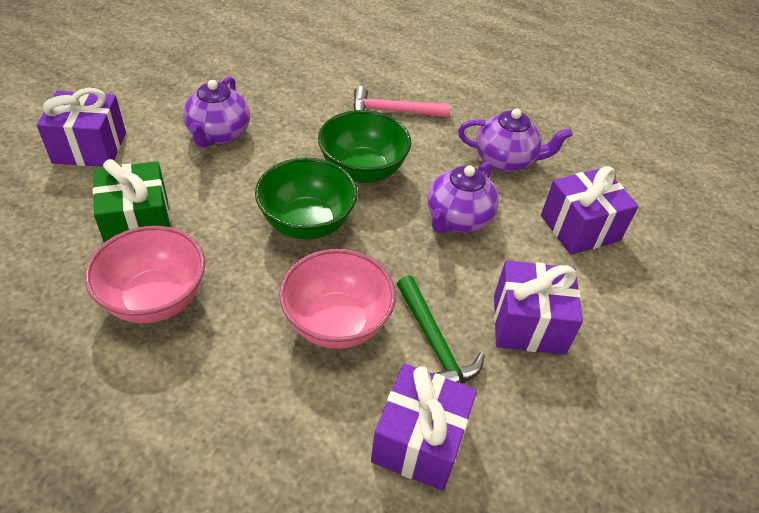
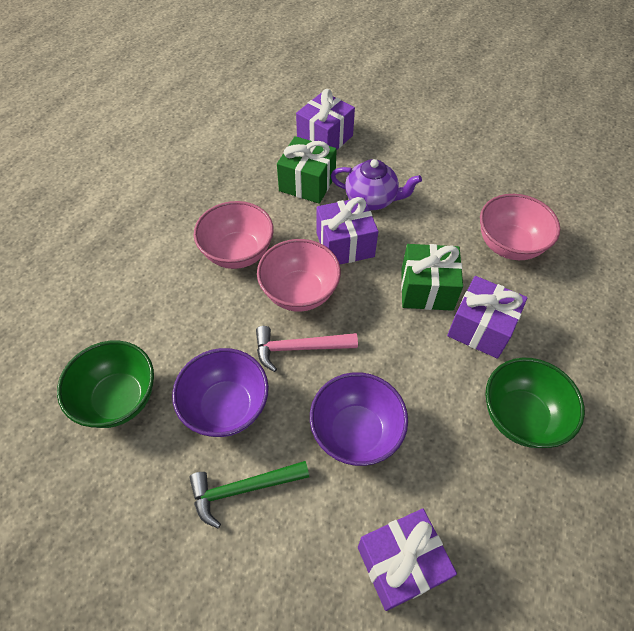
green gift: [93,159,171,243] = 1 -> [277,136,337,204] [401,244,463,311] = 2
pink bowl: [85,226,205,323] [279,249,396,349] = 2 -> [194,201,274,269] [257,239,341,312] [480,194,560,260] = 3
purple bowl: none = 0 -> [172,348,269,437] [310,372,408,466] = 2
purple teapot: [183,76,250,148] [428,161,499,234] [458,109,572,172] = 3 -> [331,159,422,210] = 1

